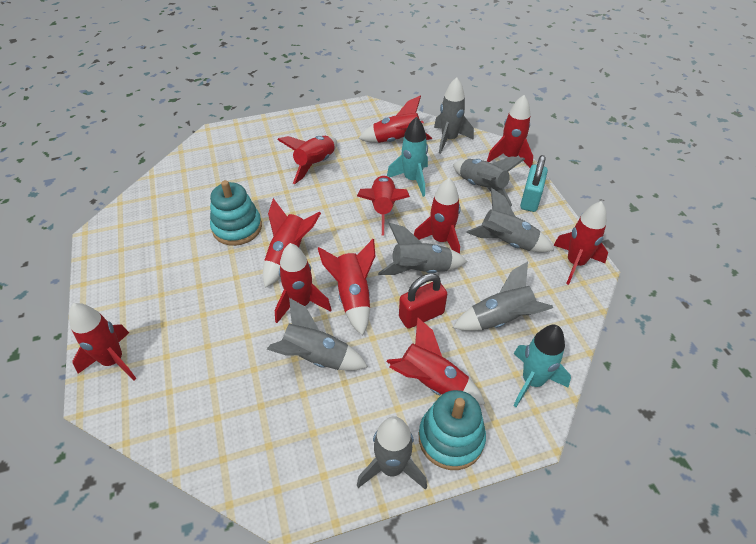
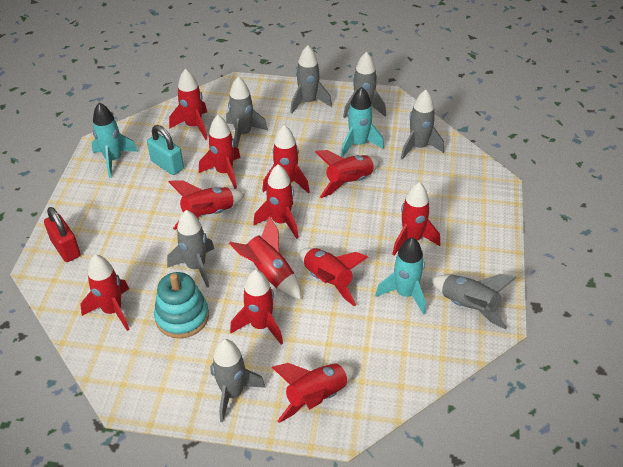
red rocket: [69,303,137,380] [263,198,321,288] [275,243,332,323] [277,136,337,184] [318,239,375,336] [357,175,410,236] [358,95,432,143] [386,317,485,405] [414,178,460,254] [487,95,533,168] [553,201,608,285] = 11 -> [80,254,130,331] [169,69,207,140] [169,180,245,230] [199,115,240,189] [229,216,301,299] [230,270,283,345] [253,164,299,239] [262,125,310,193] [272,363,357,423] [300,248,368,306] [315,150,380,198] [392,182,440,255] = 12
turquoise rocket: [387,117,428,197] [513,325,571,407] = 2 -> [91,102,138,178] [341,87,384,157] [375,237,426,315] = 3
turquoise stacking toy: [210,180,262,246] [419,390,486,470] = 2 -> [154,272,209,339] = 1

